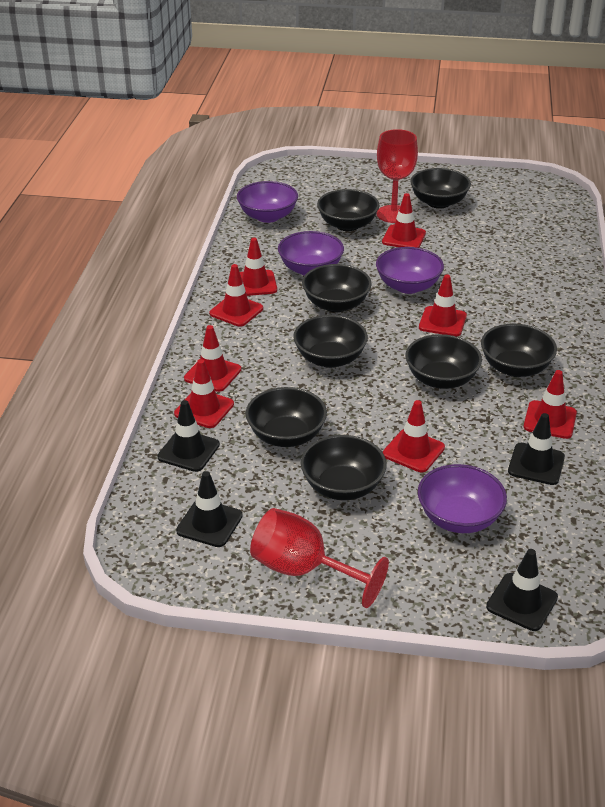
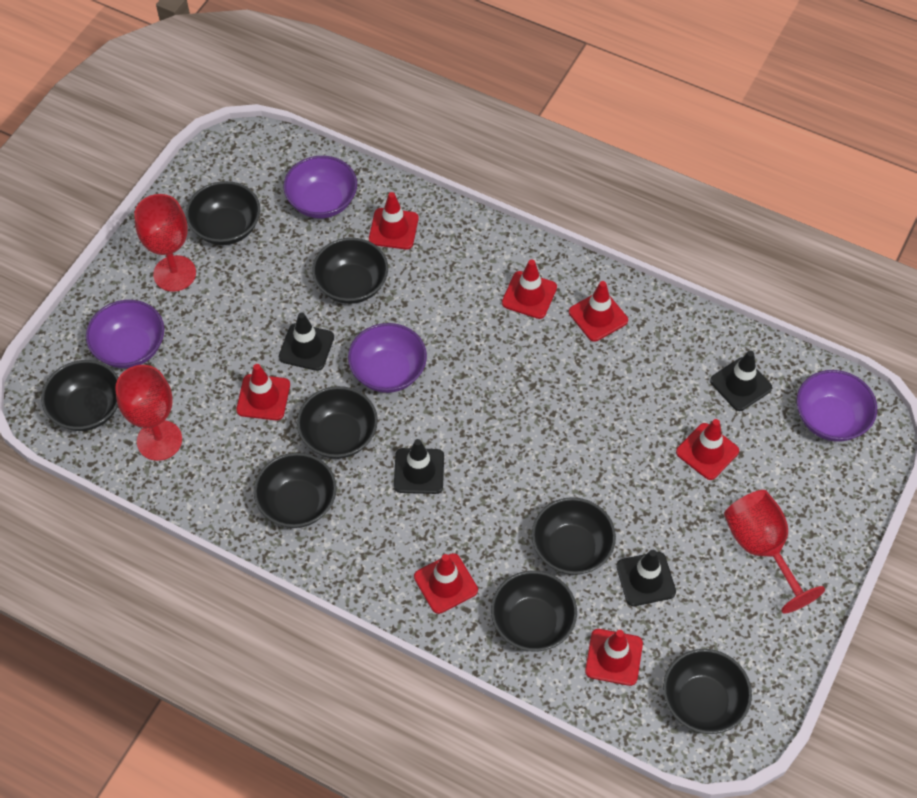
red goblet: [250,508,389,608] [377,129,418,223] = 2 -> [115,365,182,461] [135,194,196,292] [724,490,825,614] = 3
red traffic cone: [174,359,234,428] [184,325,241,392] [209,264,263,327] [240,238,277,296] [382,193,426,248] [383,400,445,472] [419,274,467,336] [524,370,577,439] = 8 -> [236,364,290,420] [369,192,419,249] [414,553,478,614] [502,260,557,319] [569,281,628,342] [585,629,643,686] [676,419,739,480] = 7

